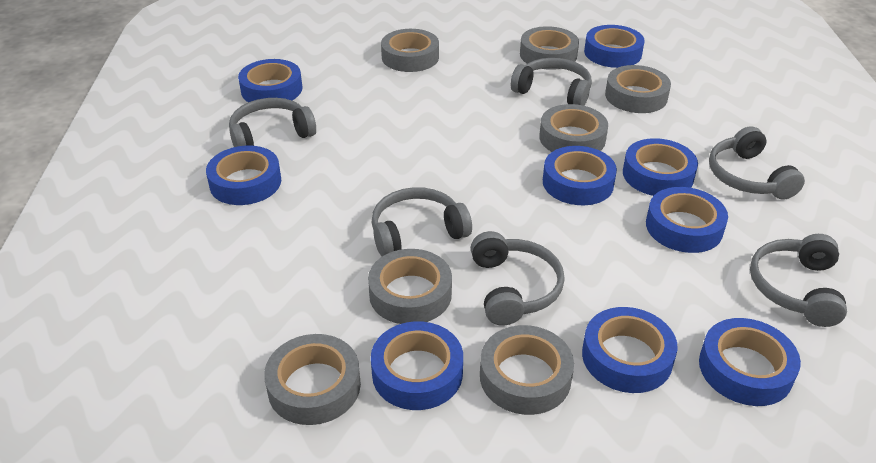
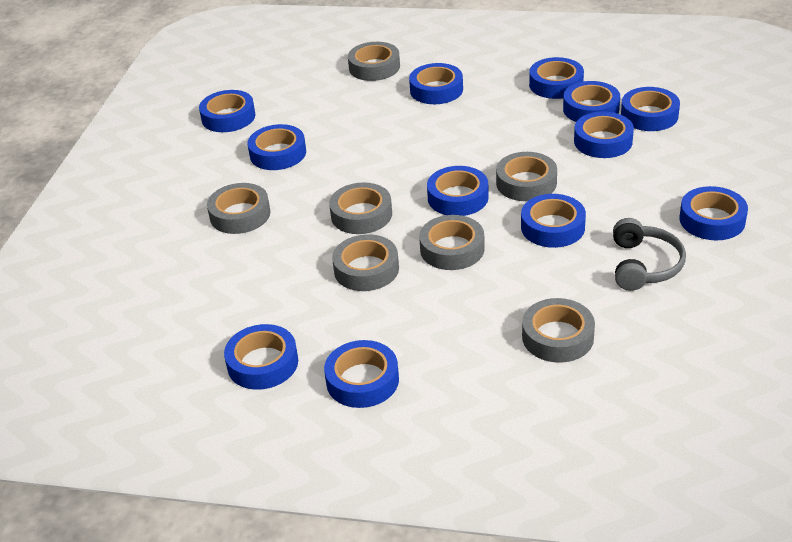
blue tape: [206,146,281,205] [238,59,302,102] [371,321,463,410] [543,146,617,205] [582,307,678,393] [584,25,645,68] [623,138,698,196] [646,187,728,253] [699,318,801,406] = 9 -> [199,90,255,132] [224,324,298,390] [248,124,306,170] [324,340,399,408] [409,63,463,104] [427,166,489,216] [521,194,586,248] [529,57,584,99] [563,81,620,122] [574,112,634,158] [621,87,680,131] [680,186,748,240] = 12
grey headphones: [229,98,316,147] [371,187,472,256] [471,231,565,325] [511,58,592,106] [709,126,805,200] [750,234,847,327] = 6 -> [613,218,686,291] = 1

